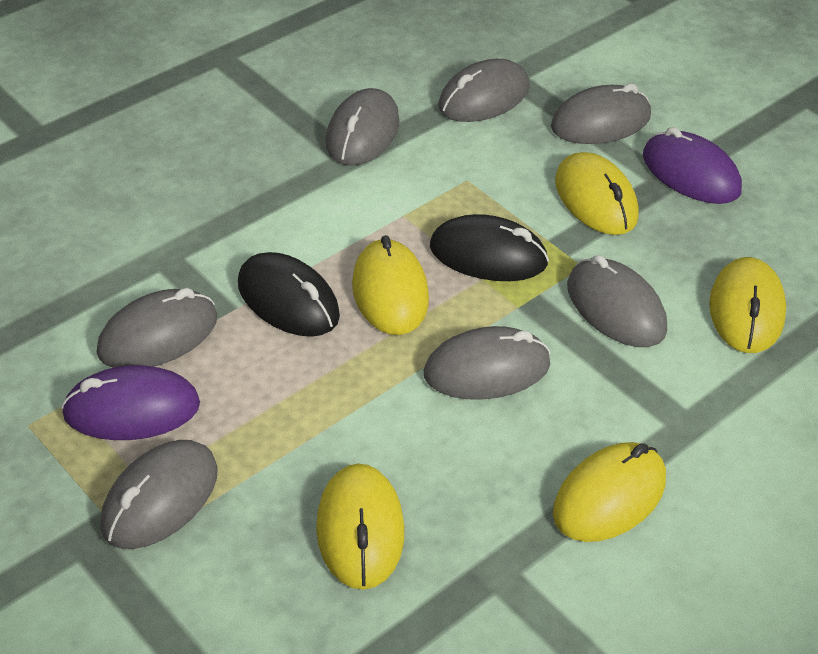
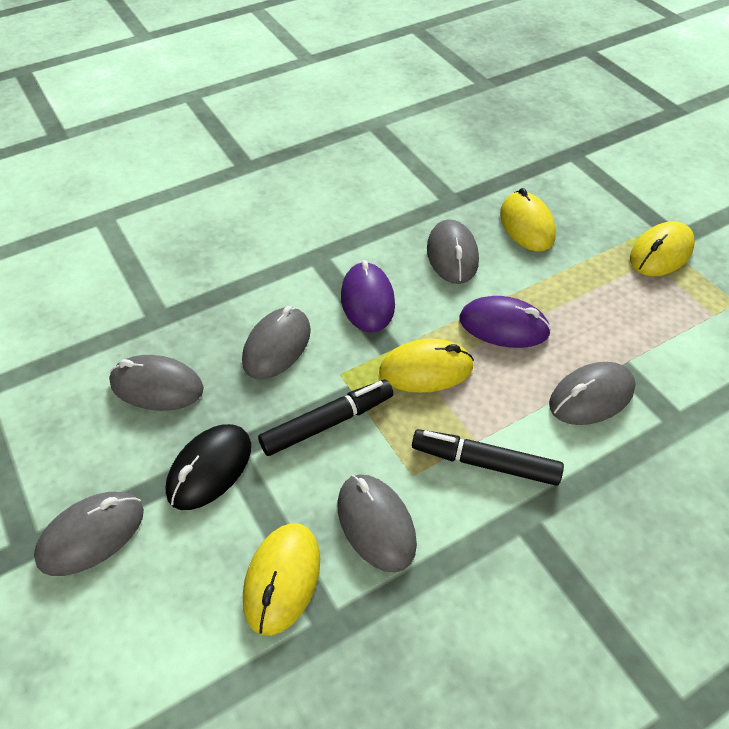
black marker: none = 0 -> [258,379,393,456] [412,429,564,486] = 2
black mouse: [238,252,340,337] [430,214,549,281] = 2 -> [165,424,251,510] = 1
grey mouse: [97,288,217,368] [100,440,218,549] [326,88,400,165] [424,326,551,400] [438,59,530,122] [551,84,651,144] [567,255,667,347] = 7 -> [34,492,144,576] [109,355,204,411] [242,306,311,379] [337,474,417,572] [427,219,479,284] [549,362,636,425] = 6
yellow mouse: [316,464,404,590] [352,235,429,335] [553,442,666,542] [555,152,639,235] [709,257,786,353] = 5 -> [243,523,320,636] [379,339,474,393] [500,188,556,252] [630,221,695,276] = 4

